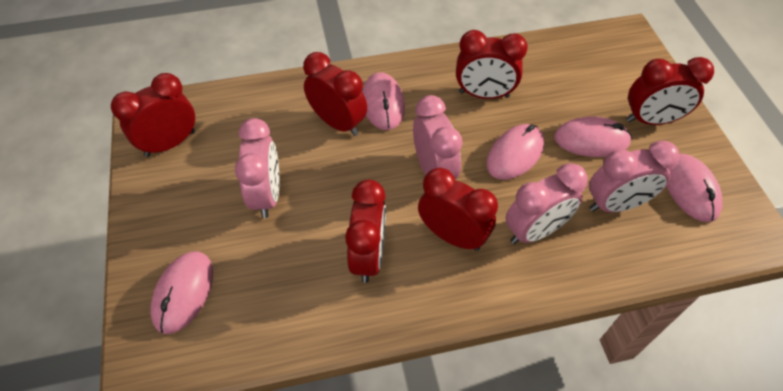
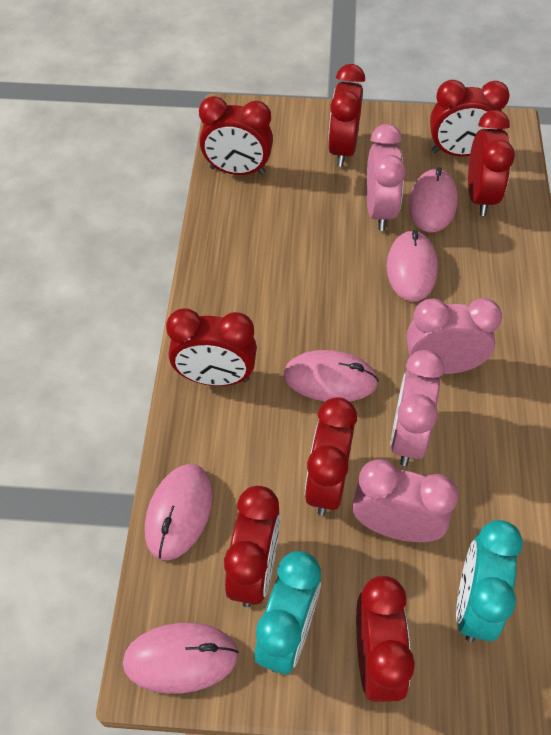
red clock: [111,73,195,157] [303,52,367,136] [345,179,386,283] [418,168,498,251] [456,30,528,99] [626,57,714,125] = 6 -> [166,309,257,386] [199,96,273,175] [224,486,280,608] [305,397,357,516] [328,64,365,167] [356,576,415,702] [430,80,509,156] [468,110,515,216] = 8
turquoise clock: none = 0 -> [255,551,321,674] [456,520,523,642] = 2

